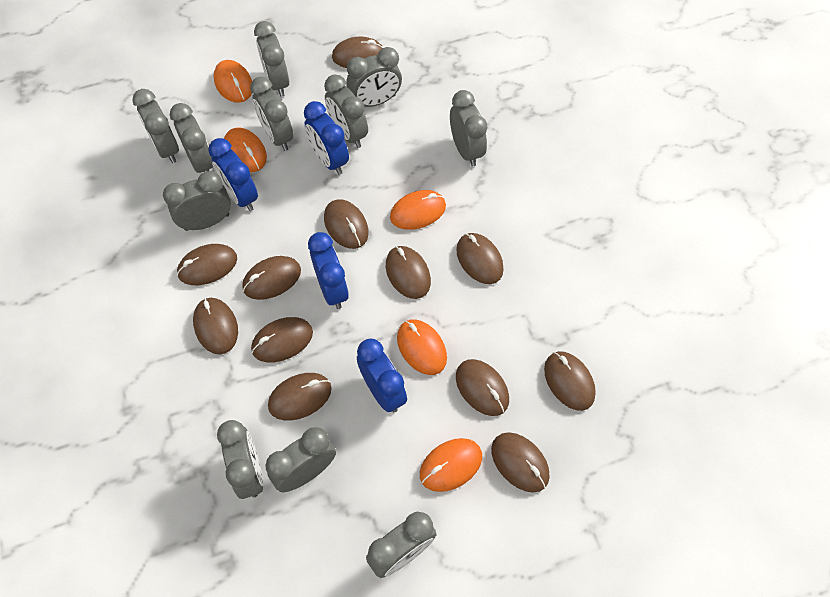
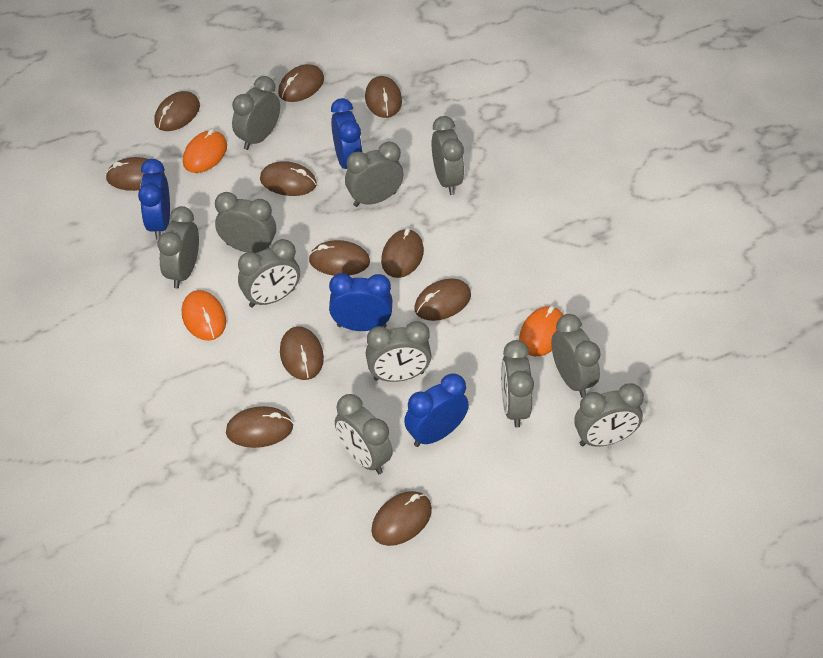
brown mouse: [177,244,237,285] [193,298,238,354] [242,256,301,300] [251,317,313,363] [268,373,332,420] [324,199,369,249] [332,37,383,68] [386,246,431,299] [456,233,504,284] [456,359,509,416] [491,432,550,493] [544,351,596,411] = 12 -> [106,157,165,191] [154,91,200,131] [226,406,293,448] [260,161,317,196] [278,64,324,102] [280,326,324,380] [309,240,370,276] [365,76,402,118] [371,491,432,546] [381,228,424,278] [414,278,471,321] = 11
orange mouse: [214,60,252,103] [224,127,267,172] [390,190,446,230] [397,319,447,375] [420,438,482,492] = 5 -> [182,290,226,341] [183,129,227,173] [519,306,563,356] = 3

